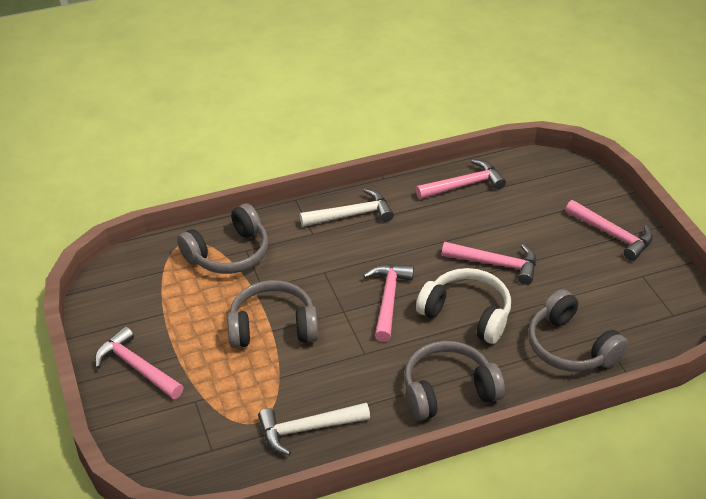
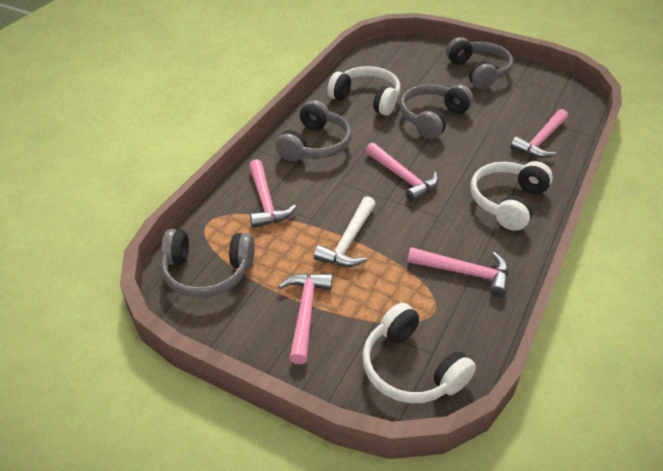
white hammer: [258,403,370,455] [300,189,394,227] = 2 -> [314,196,376,267] = 1
white headphones: [416,268,511,344] = 1 -> [327,66,401,116] [362,303,476,403] [471,161,553,231] = 3

